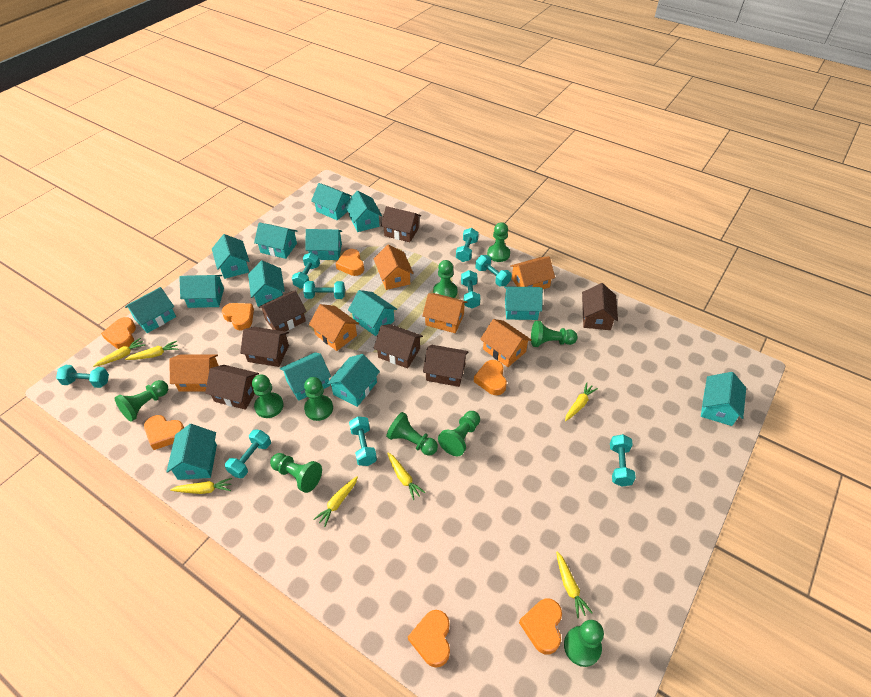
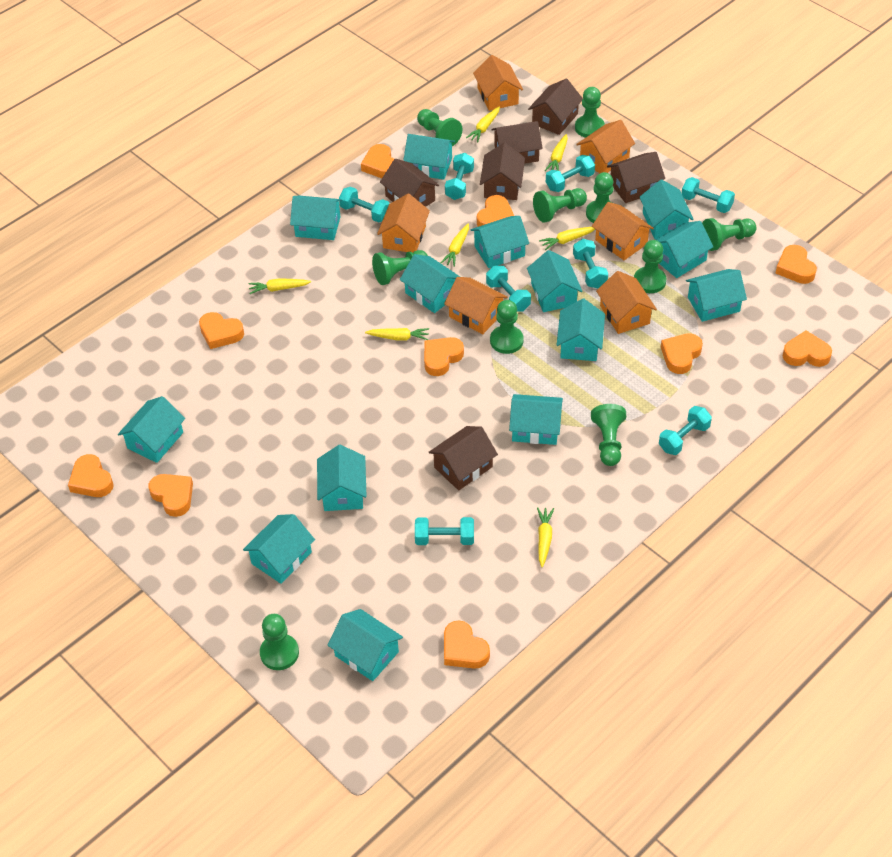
brown house: [205,365,259,410] [240,327,289,367] [259,291,306,331] [374,324,423,368] [381,206,421,242] [423,345,469,387] [582,283,618,330] = 7 -> [380,159,439,207] [429,426,498,490] [480,143,525,200] [492,121,543,164] [528,79,583,135] [607,152,665,203] = 6
orange heart: [101,317,136,349] [144,415,184,450] [222,303,254,331] [335,249,364,276] [408,610,450,668] [474,360,507,395] [519,598,562,654] = 7 -> [68,454,114,497] [149,474,193,517] [199,312,244,349] [361,144,394,178] [424,337,464,376] [444,620,490,669] [477,195,514,227] [661,333,703,374] [776,245,817,284] [783,330,832,367] = 10
turquoise dumbbell: [56,365,109,388] [225,429,271,478] [292,252,320,289] [303,281,345,299] [349,417,377,466] [456,228,479,262] [461,270,480,308] [475,255,512,286] [610,434,636,487] = 9 -> [339,187,390,223] [415,517,474,545] [445,153,474,200] [486,266,531,312] [546,155,595,192] [573,239,608,288] [659,406,712,455] [682,177,735,213] = 8

